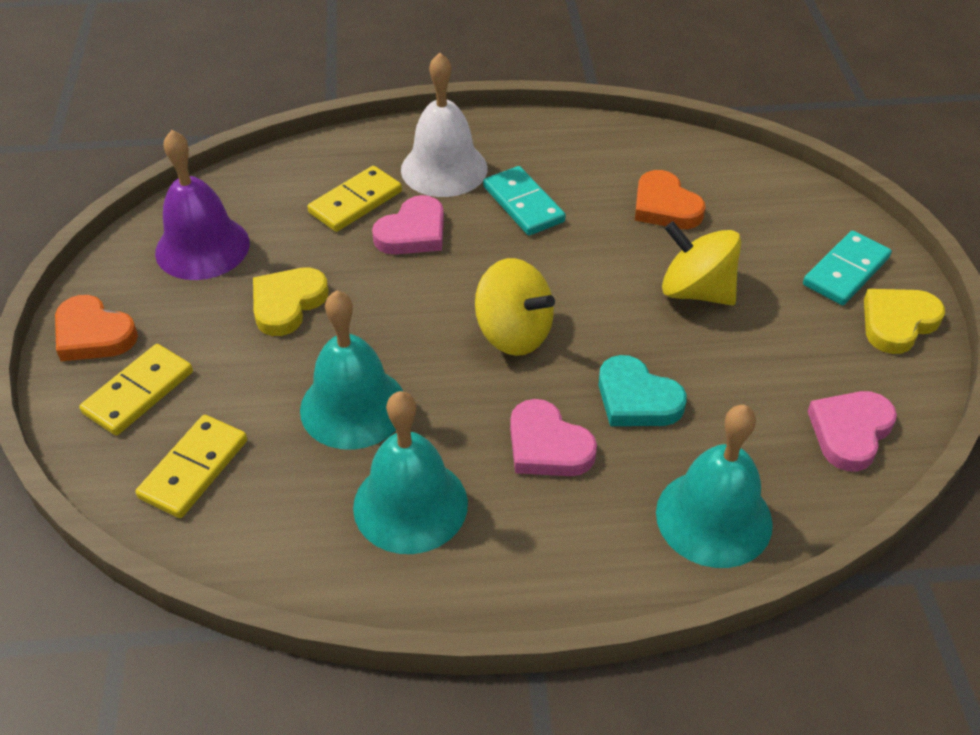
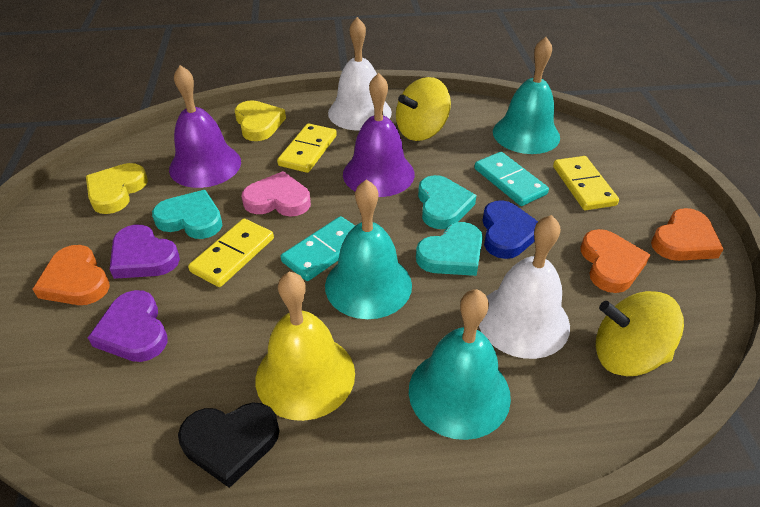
black heart: none = 0 -> [178,402,280,488] = 1
blue heart: none = 0 -> [482,200,538,259] = 1
orange heart: [55,295,138,361] [635,170,706,229] = 2 -> [32,245,110,305] [581,229,650,293] [651,208,723,261] = 3
pink heart: [372,195,444,255] [510,399,597,476] [807,391,897,472] = 3 -> [242,171,311,217] = 1
purple bell: [155,130,250,280] = 1 -> [169,65,241,188] [343,73,415,197] = 2
purple heart: none = 0 -> [88,290,167,362] [110,225,180,279] = 2
turquoise heart: [598,355,687,426] = 1 -> [152,190,222,239] [416,222,483,276] [418,175,477,229] = 3
white bell: [401,52,487,197] = 1 -> [328,17,392,131] [479,215,570,359] = 2
yellow bell: none = 0 -> [256,272,355,421] = 1

